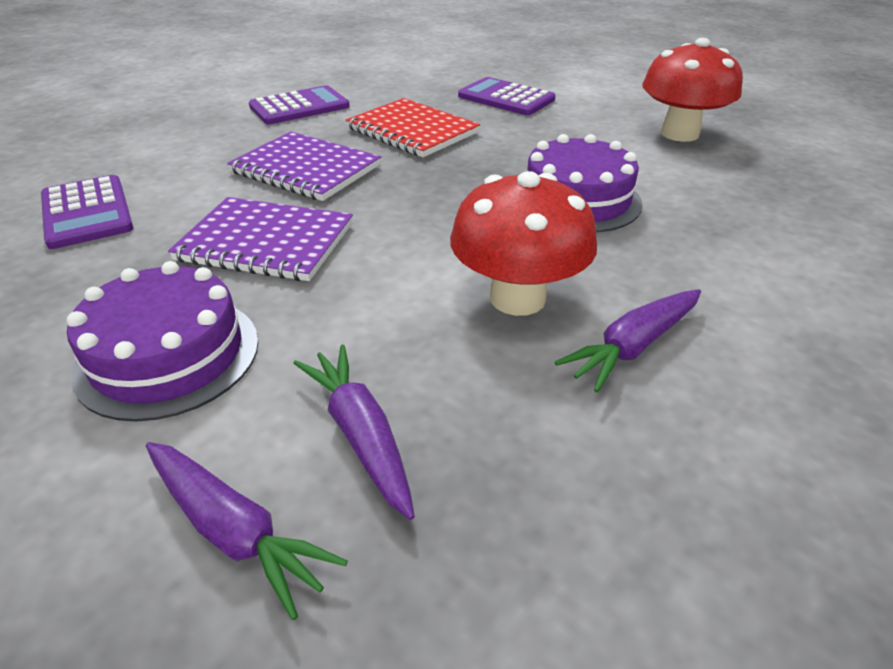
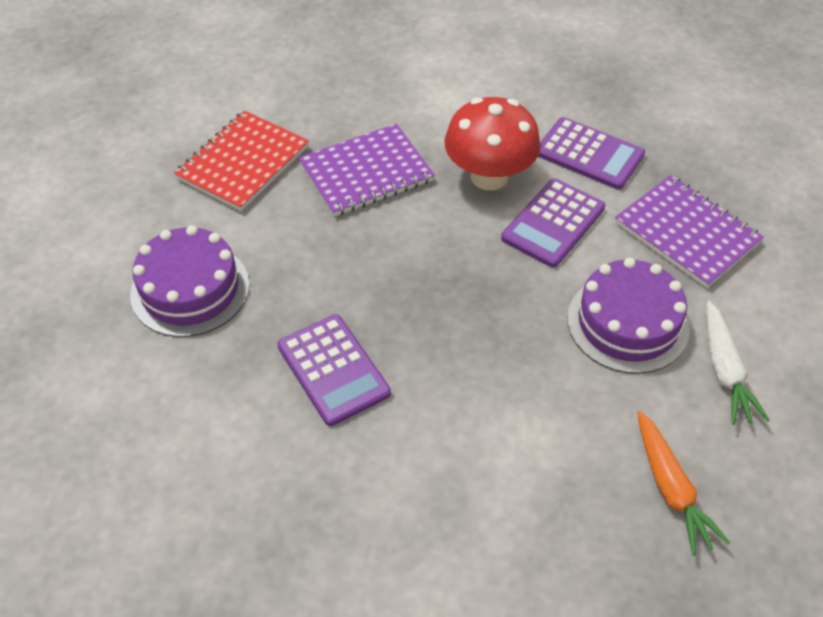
orange carrot: none = 0 -> [637,411,730,556] = 1
purple carrot: [146,442,348,620] [293,344,415,520] [555,289,701,392] = 3 -> none = 0
red mushroom: [450,171,597,316] [642,38,743,142] = 2 -> [445,97,541,190] = 1
white carrot: none = 0 -> [706,301,769,425] = 1

